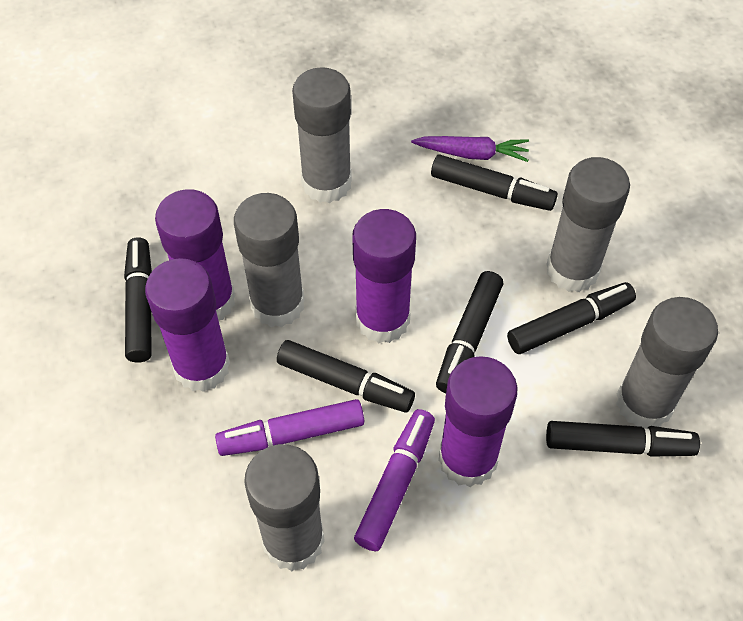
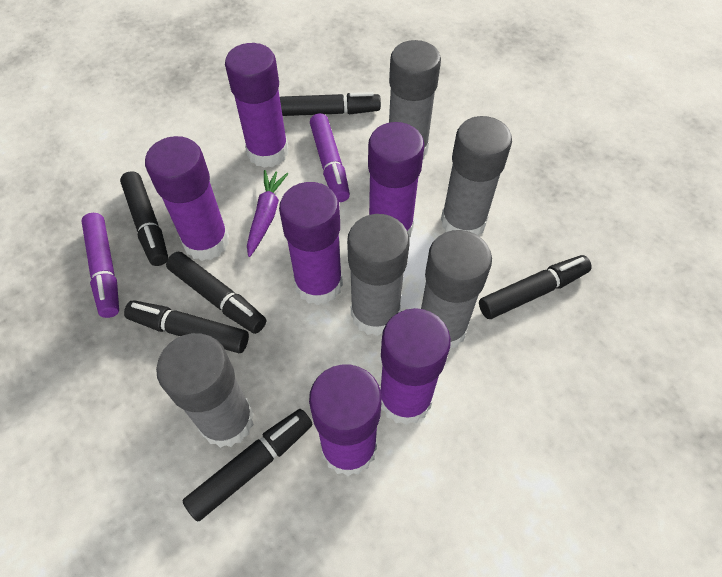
purple glue stick: [145,258,230,392] [155,189,235,320] [352,209,416,343] [438,356,517,487] = 4 -> [145,136,229,261] [225,43,288,168] [279,182,343,305] [309,364,382,476] [368,122,424,238] [380,308,451,425] = 6

